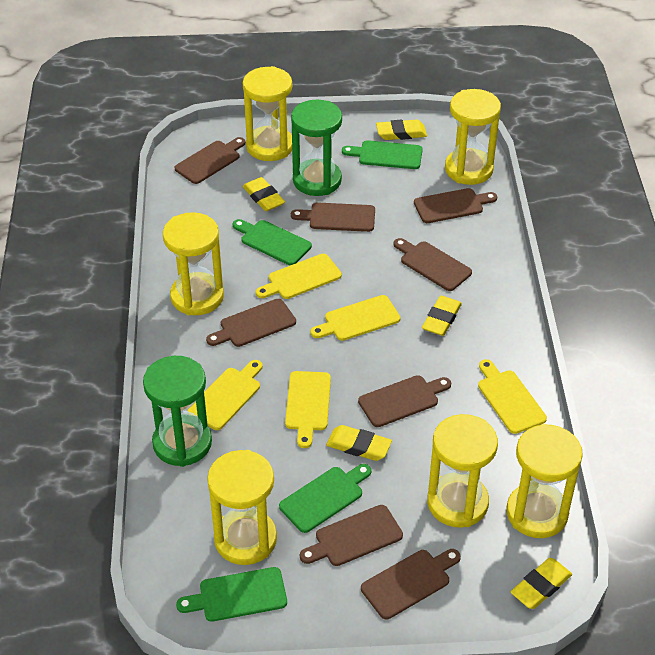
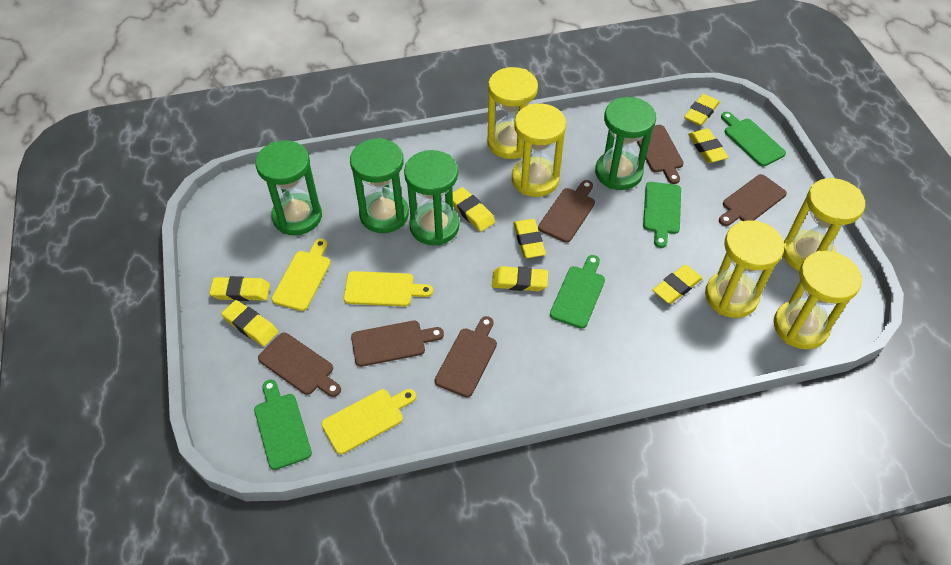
brown cutting board: [175,137,246,184] [206,299,296,347] [291,202,375,232] [300,505,403,566] [358,375,451,427] [361,549,461,619] [393,238,472,291] [414,188,497,223] = 8 -> [258,332,341,397] [351,321,444,367] [435,316,497,397] [538,180,595,243] [637,125,683,184] [719,174,787,226] = 6
green hourglass: [143,356,212,467] [291,99,342,196] = 2 -> [255,140,322,235] [350,138,409,233] [404,150,459,246] [595,97,656,190] = 4
yellow cutting board: [188,360,263,430] [256,254,342,299] [285,371,331,448] [310,295,401,341] [478,359,547,434] = 5 -> [271,239,330,311] [321,389,416,455] [344,271,433,307] = 3
yellow eraser: [243,177,285,211] [326,425,392,461] [376,120,427,140] [422,296,462,336] [511,558,572,609] = 5 -> [209,276,270,301] [221,300,278,346] [453,187,495,232] [492,266,548,291] [513,219,546,258] [653,265,703,304] [684,94,720,126] [688,129,729,163] = 8
yellow hourglass: [163,212,224,315] [207,450,277,565] [243,66,292,161] [427,414,498,528] [445,89,501,185] [506,424,583,538] = 6 -> [487,67,538,159] [512,103,566,197] [705,220,785,318] [774,251,863,349] [783,178,865,271] = 5

